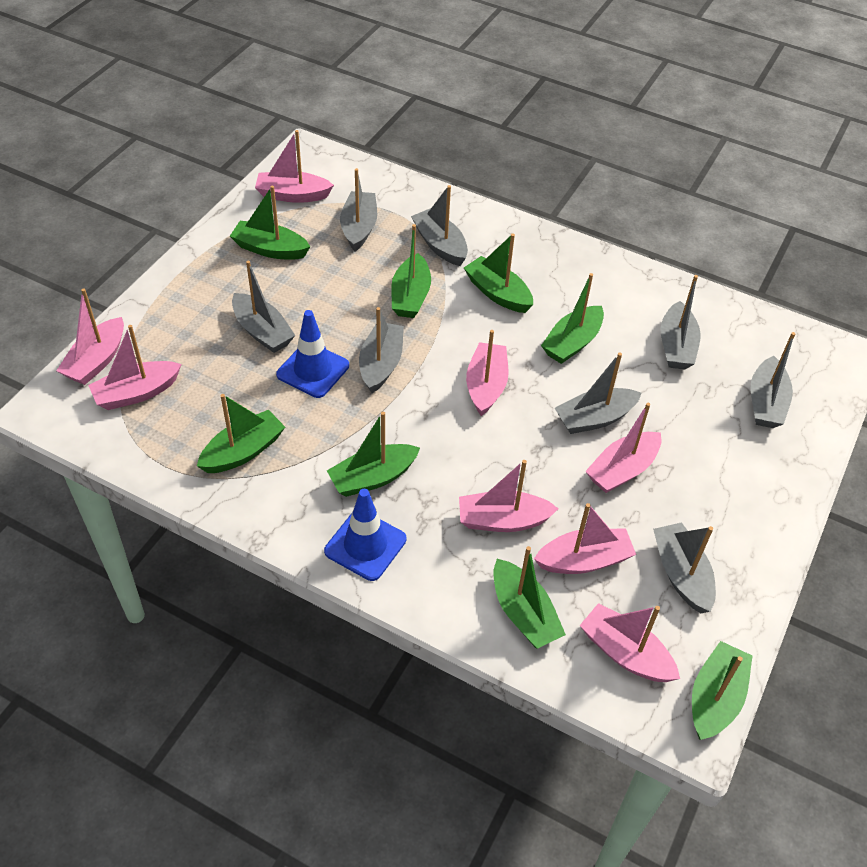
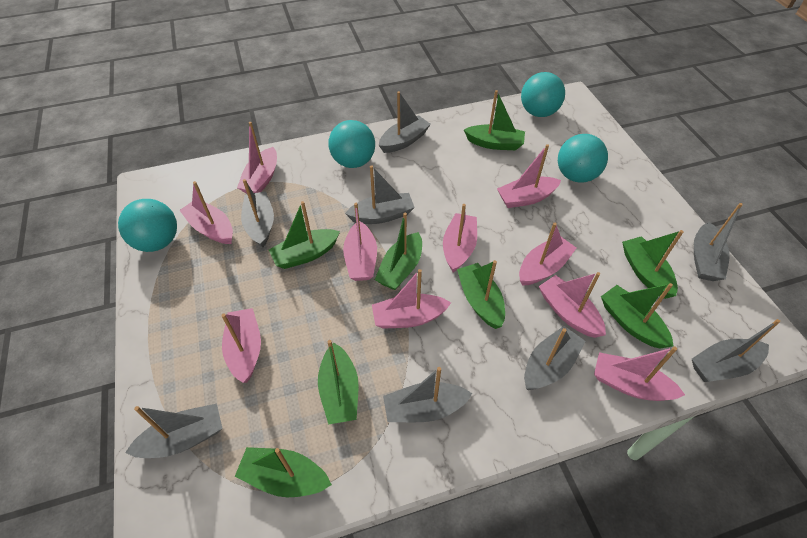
blue traffic cone: [276,310,349,398] [324,489,406,581] = 2 -> none = 0
pink boat: [56,288,124,385] [88,325,182,410] [255,130,334,203] [459,460,559,532] [466,330,509,416] [534,503,636,574] [580,603,680,682] [585,403,661,493] = 8 -> [179,181,233,244] [221,308,261,383] [237,122,277,194] [343,203,377,281] [372,269,451,329] [443,204,477,272] [497,144,561,208] [519,223,576,286] [539,272,606,338] [594,347,685,401] = 10
turquoise ball: none = 0 -> [118,199,177,252] [329,120,375,168] [521,72,565,117] [558,134,608,183] = 4

